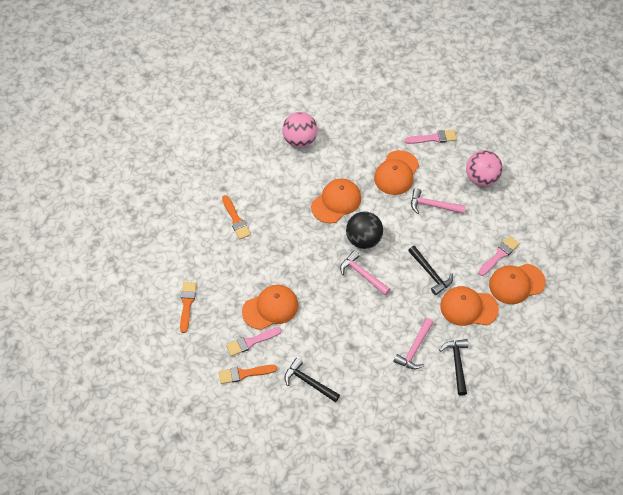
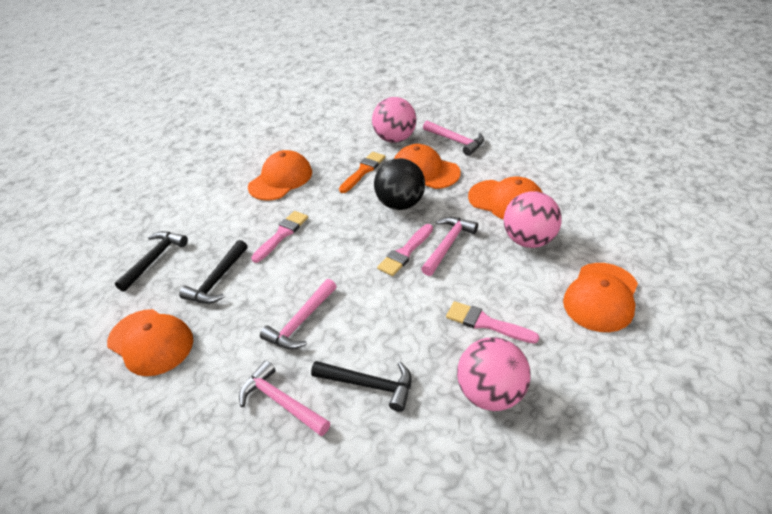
orange brush: [180,282,197,333] [219,365,277,384] [222,195,251,239] = 3 -> [339,152,385,193] = 1
pink ball: [282,112,318,148] [466,150,502,186] = 2 -> [372,97,416,143] [457,338,531,411] [504,191,562,248] = 3
pink hammer: [340,251,391,295] [393,318,434,369] [411,188,466,214] = 3 -> [239,360,330,436] [260,279,337,349] [421,217,478,276] [423,121,484,156] = 4

